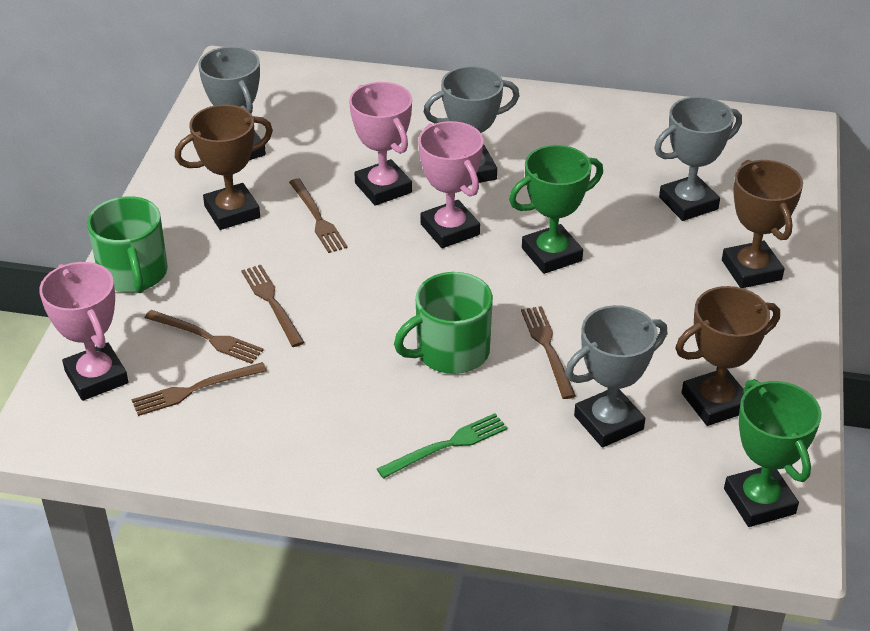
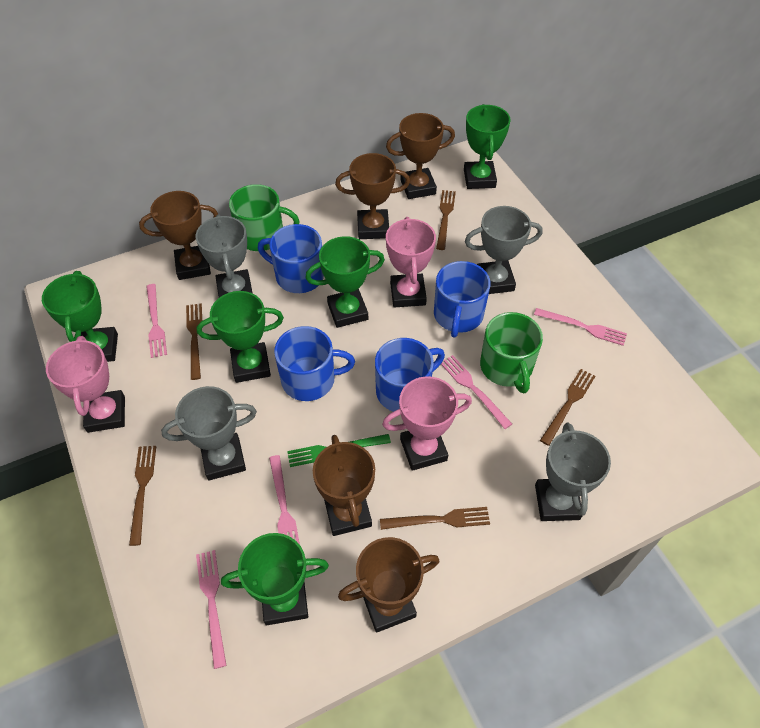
blue mug: none = 0 -> [258,224,324,293] [274,326,355,401] [375,338,445,412] [434,261,490,338] = 4
brown trophy: [175,104,273,230] [675,286,780,426] [722,160,803,288] = 3 -> [139,191,218,280] [313,435,375,536] [335,153,410,239] [338,537,439,632] [386,113,455,199] = 5
green trophy: [509,145,603,274] [724,379,821,527] = 2 -> [42,271,118,362] [197,291,284,383] [221,533,329,625] [305,236,385,328] [464,104,511,189] = 5
pink fork: none = 0 -> [146,284,167,358] [196,550,227,669] [269,455,300,545] [441,355,512,429] [534,308,627,346] = 5

